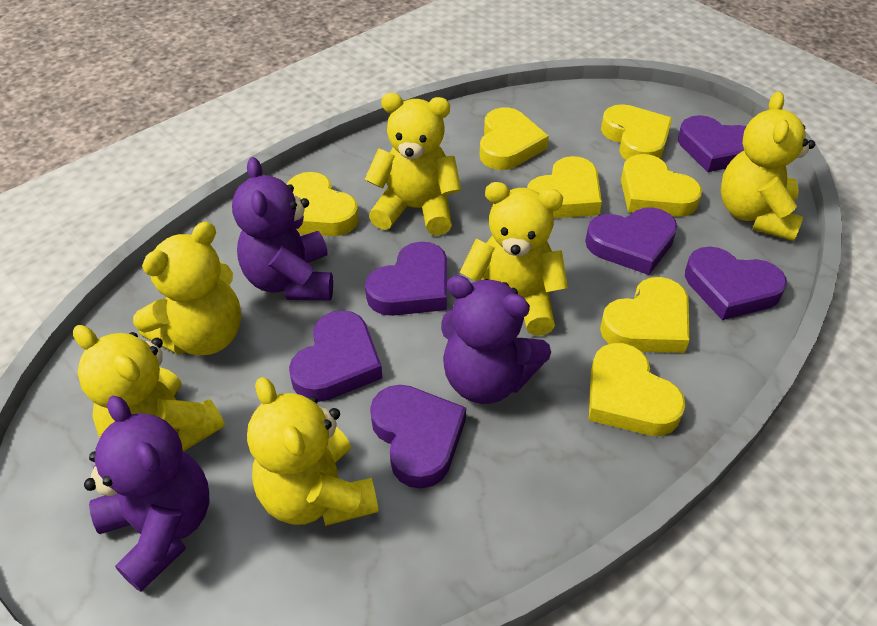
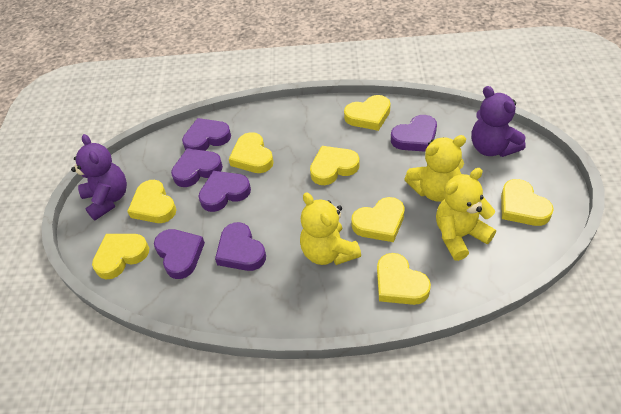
purple teddy bear: [84,396,209,592] [232,157,333,300] [441,275,551,404] = 3 -> [71,134,127,221] [472,86,526,157] = 2
yellow heart: [287,172,359,236] [480,107,549,170] [527,156,602,218] [589,343,686,436] [600,277,690,353] [601,104,673,160] [621,154,702,217] = 7 -> [92,234,149,279] [127,180,176,223] [229,132,274,173] [310,146,360,185] [344,95,391,131] [351,197,405,242] [377,253,431,305] [501,179,554,226] = 8
yellow teddy bear: [73,325,225,451] [133,222,241,356] [247,377,379,526] [365,93,461,235] [460,182,568,336] [720,91,815,241] = 6 -> [300,192,361,265] [404,135,466,202] [436,168,496,261] = 3

